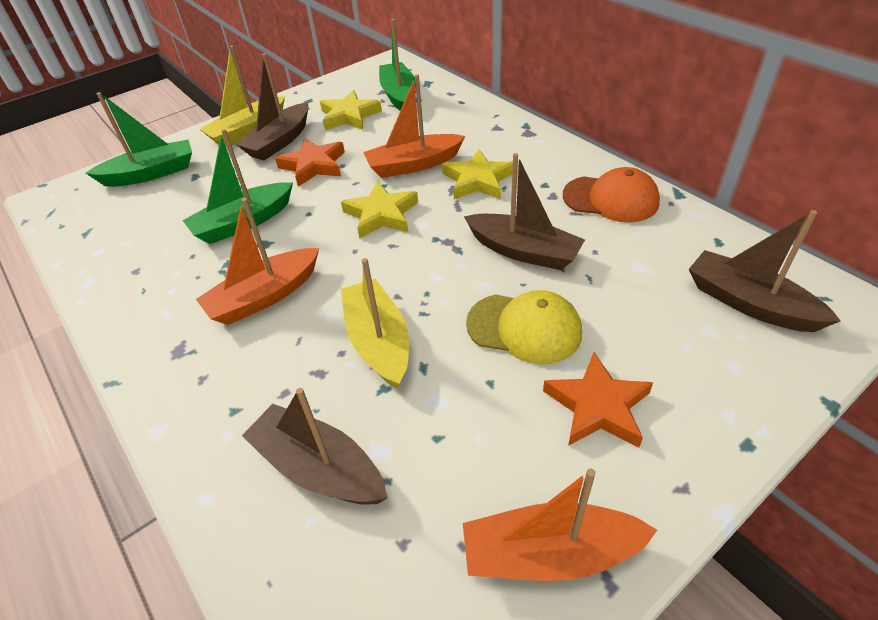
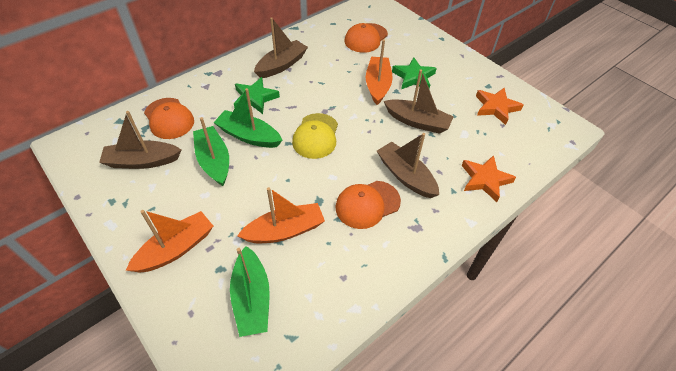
green star: none = 0 -> [234,77,280,114] [392,57,437,89] = 2
orange cap: [563,167,660,222] = 1 -> [144,98,194,139] [335,181,401,229] [345,23,388,53] = 3
yellow boat: [199,45,285,147] [341,258,409,389] = 2 -> none = 0
yellow star: [320,90,382,130] [341,181,418,239] [442,149,513,199] = 3 -> none = 0

